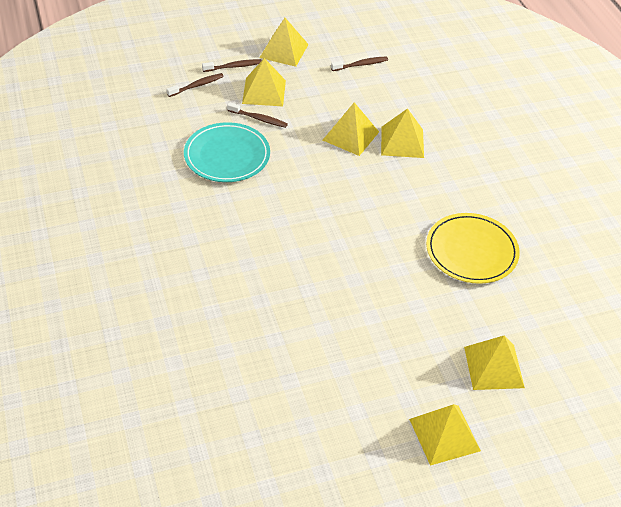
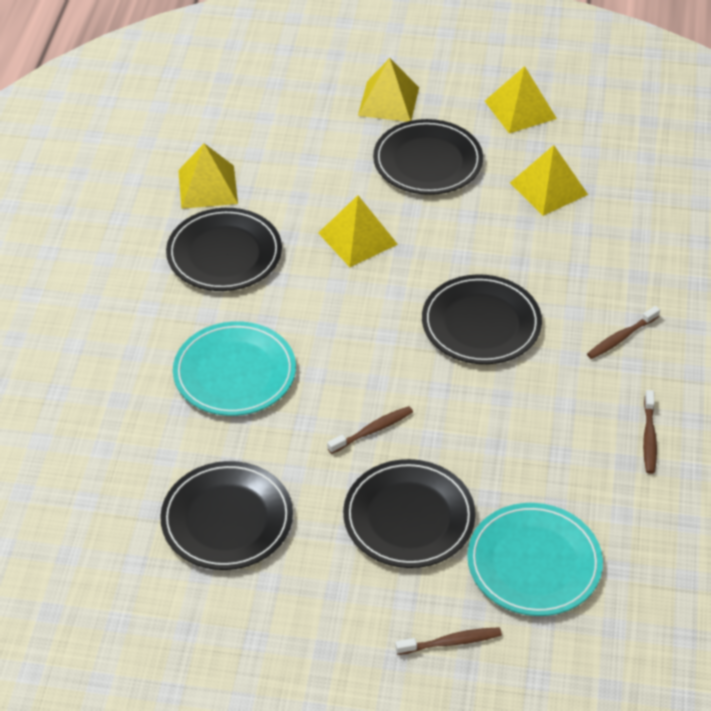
black plate: none = 0 -> [160,461,293,570] [166,208,282,291] [343,459,476,568] [373,119,483,195] [422,274,542,364] = 5
turquoise plate: [184,122,270,182] = 1 -> [173,321,296,416] [467,503,603,616] = 2
yellow plate: [426,213,520,284] = 1 -> none = 0
yellow pyramid: [242,58,286,106] [259,18,309,67] [323,102,379,156] [381,108,424,158] [409,404,481,466] [464,335,525,390] = 6 -> [178,143,238,209] [318,195,398,267] [358,58,419,122] [485,66,557,133] [510,145,588,216] = 5

